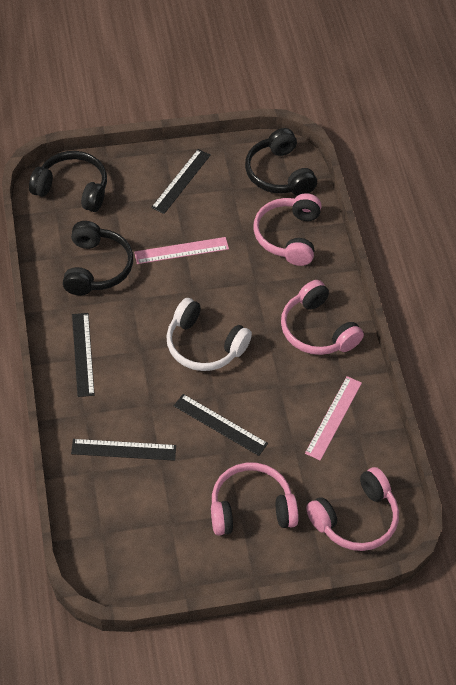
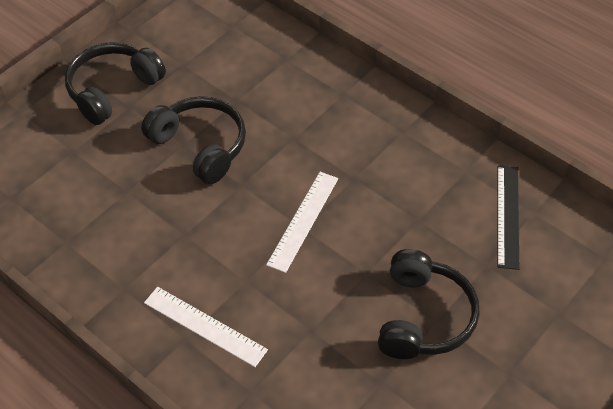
black ruler: [71,439,176,461] [72,313,95,397] [151,149,211,214] [174,394,268,456] = 4 -> [497,165,520,270] = 1
pink headphones: [211,463,299,536] [254,193,321,266] [281,280,364,355] [306,467,399,551] = 4 -> none = 0
pink ruler: [134,237,229,264] [305,376,362,461] = 2 -> none = 0
white headphones: [166,298,252,371] = 1 -> none = 0
white ruler: none = 0 -> [144,287,268,367] [266,172,338,273] = 2

